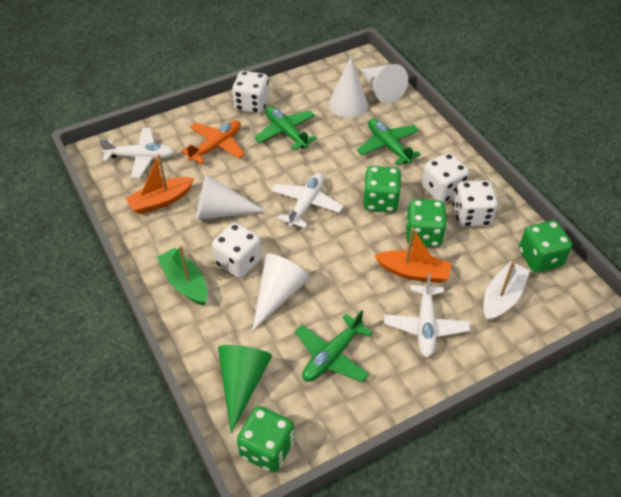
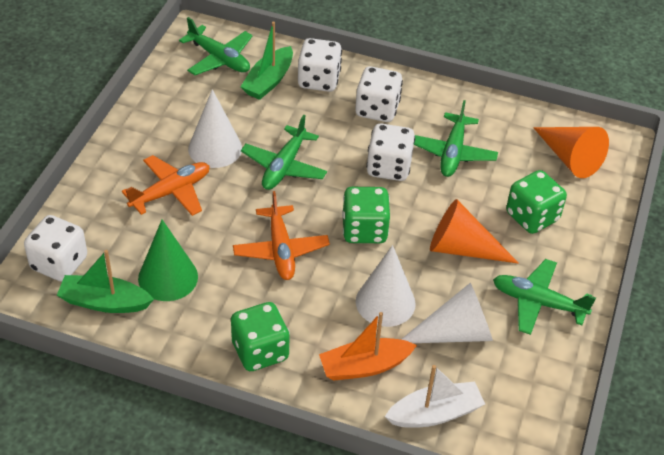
green boat: [157,245,208,306] = 1 -> [57,250,154,313] [241,22,293,100] = 2
green dice: [237,406,294,472] [363,166,402,212] [406,199,447,247] [519,220,572,273] = 4 -> [231,302,290,371] [342,187,390,243] [506,170,567,234] = 3
green plane: [254,106,317,150] [295,310,373,382] [357,118,421,166] = 3 -> [179,17,253,75] [241,114,327,190] [414,100,498,177] [493,259,596,335] = 4
orange boat: [125,154,194,214] [374,227,452,283] = 2 -> [319,312,417,381] = 1
orange cone: none = 0 -> [430,199,519,264] [533,127,609,178] = 2
orange plane: [181,120,245,164] = 1 -> [122,155,209,216] [233,191,330,280] = 2
white cone: [196,175,267,220] [252,253,310,331] [328,56,368,118] [360,64,408,104] = 4 -> [188,89,242,168] [356,245,416,327] [401,283,493,343] = 3
white plane: [99,128,175,178] [271,173,343,228] [384,273,470,358] = 3 -> none = 0

